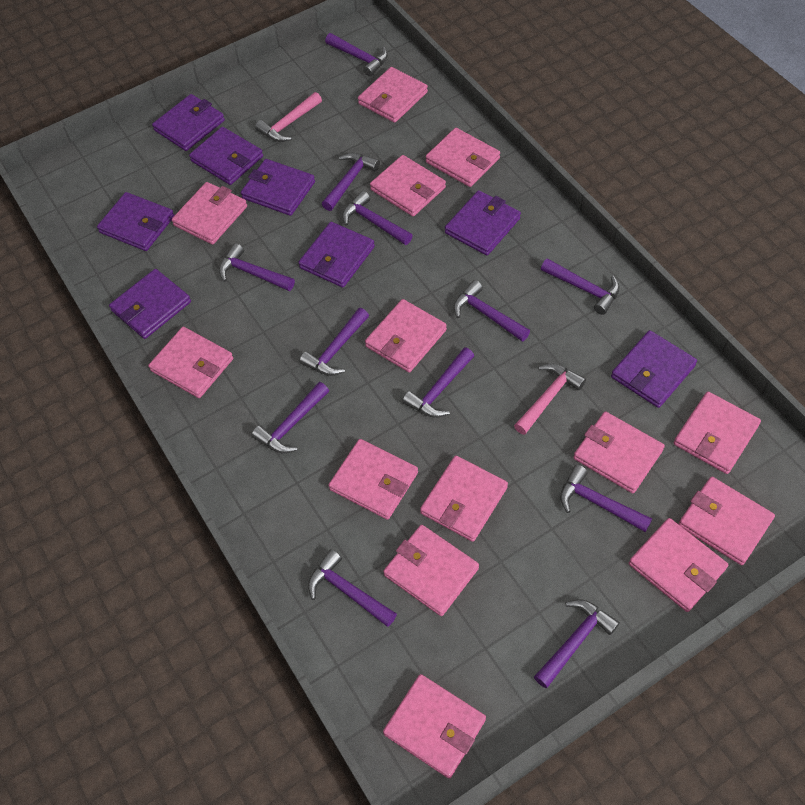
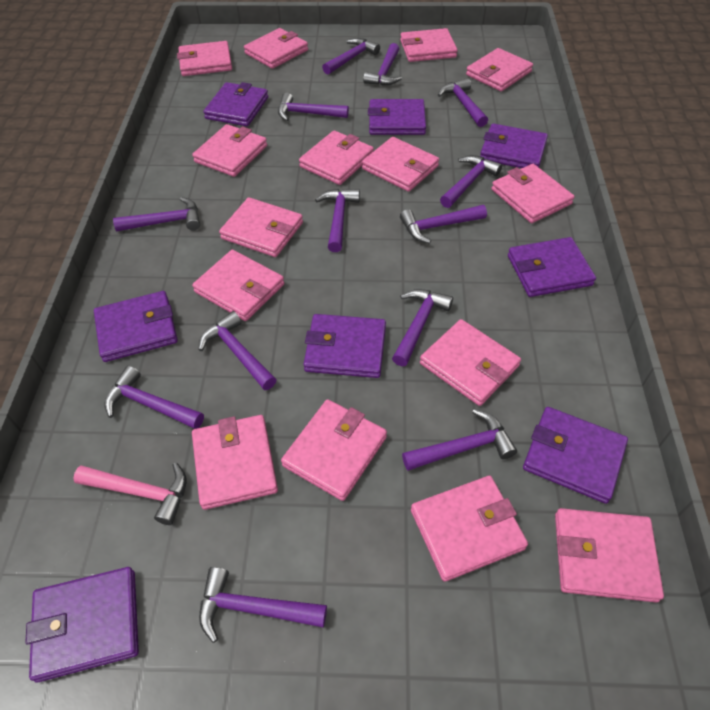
pink hammer: [255,92,322,142] [514,364,586,435] = 2 -> [73,462,186,525] = 1
pink wallet: [148,327,233,398] [171,182,247,245] [328,439,418,520] [358,67,428,123] [365,299,447,373] [370,155,446,217] [383,525,479,616] [383,674,486,779] [420,455,508,542] [426,128,500,187] [573,411,665,493] [629,518,728,612] [674,391,761,474] [679,477,775,565] = 14 -> [177,41,232,76] [192,124,267,177] [192,250,284,321] [192,415,278,510] [219,197,303,257] [244,28,308,69] [281,399,387,501] [299,130,374,185] [362,137,439,192] [400,28,458,62] [411,476,528,582] [420,319,521,406] [466,48,533,91] [492,164,575,223] [555,508,664,603] = 15
purple hammer: [219,243,295,291] [252,382,329,453] [300,308,369,376] [308,549,397,627] [322,153,380,211] [325,33,388,77] [342,191,413,245] [402,347,474,418] [454,280,530,342] [534,600,620,688] [541,258,620,315] [560,465,652,532] = 12 -> [104,366,204,429] [113,197,200,232] [198,311,277,390] [199,567,327,643] [278,93,349,121] [315,189,360,252] [322,38,380,75] [363,43,402,85] [392,289,453,366] [400,205,487,244] [402,409,517,471] [438,78,488,127] [440,155,502,208] = 13

